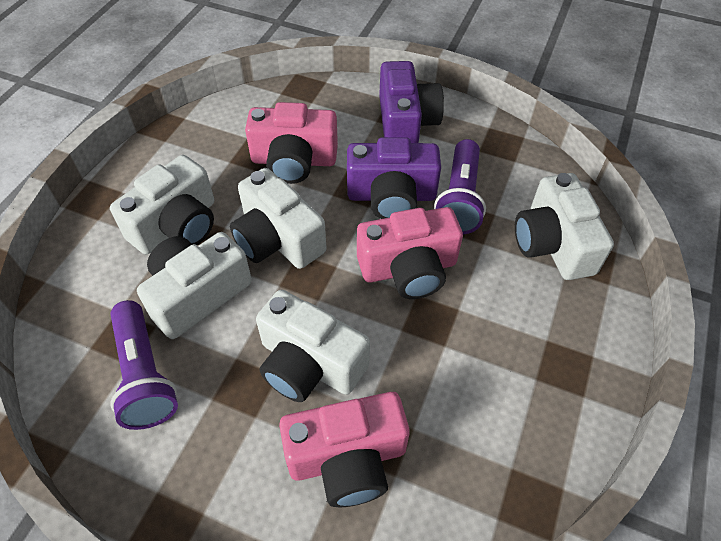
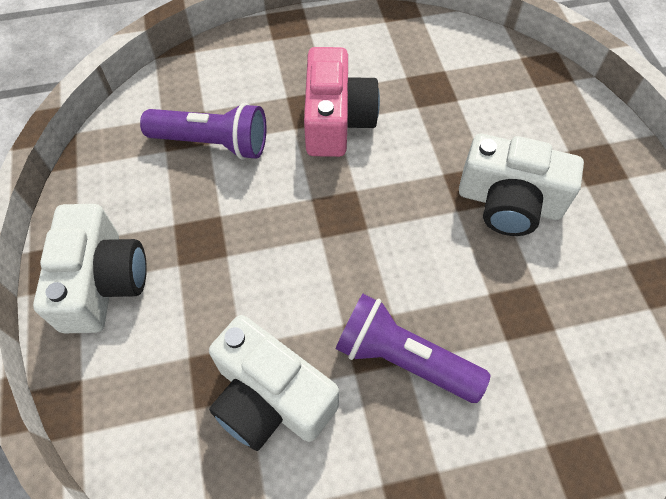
pink camera: [245,102,338,184] [279,392,410,507] [357,207,463,299] = 3 -> [304,47,380,157] = 1
purple camera: [347,137,441,219] [379,61,444,143] = 2 -> none = 0
white camera: [110,155,214,254] [137,232,252,339] [230,168,326,269] [256,290,370,402] [515,173,614,280] = 5 -> [33,204,147,333] [209,315,339,451] [459,134,584,236] = 3

